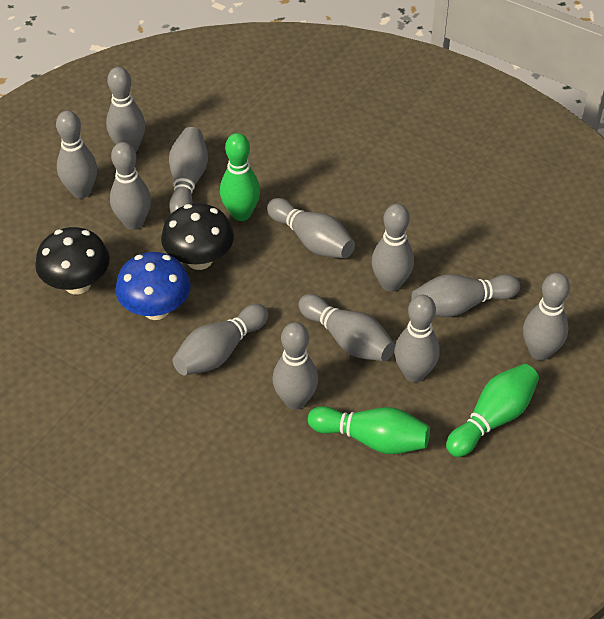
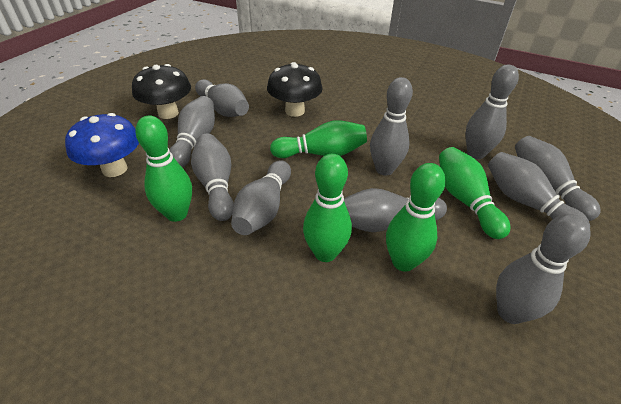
green bowling pin: [220,133,260,221] [308,406,430,454] [446,364,539,457] = 3 -> [135,115,192,222] [270,120,367,158] [303,154,352,262] [386,163,446,272] [439,147,510,239] = 5
grey bowling pin: [56,111,97,198] [106,67,145,152] [110,142,151,230] [169,127,208,213] [173,304,268,375] [267,198,355,258] [272,322,318,409] [298,294,395,361] [372,204,414,292] [394,295,440,382] [411,274,520,317] [523,273,570,360] = 12 -> [169,96,215,168] [191,133,234,221] [195,79,249,117] [231,160,291,235] [344,188,447,232] [370,77,413,175] [465,65,519,159] [488,152,590,227] [496,214,591,324] [515,136,601,221] = 10

